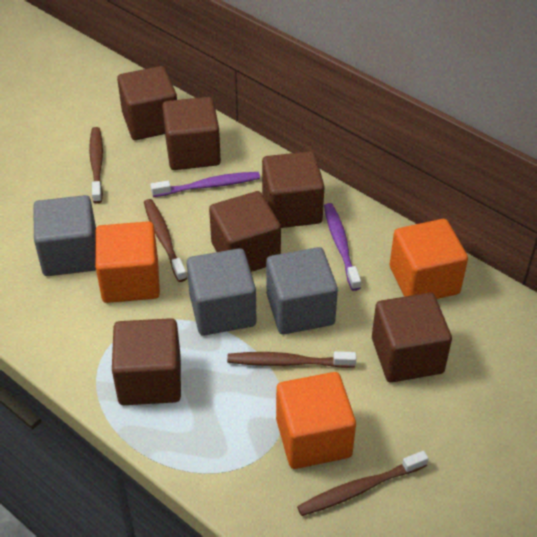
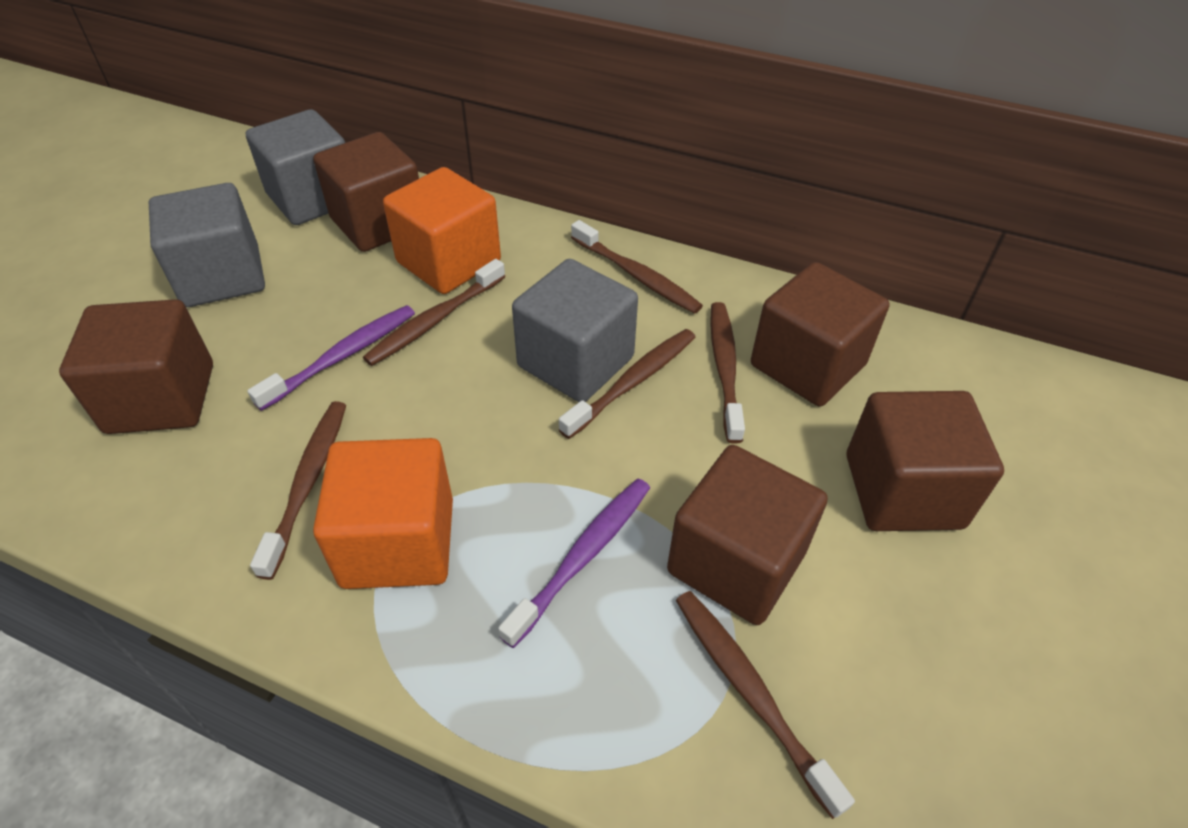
brown cube: [112,318,181,405] [117,66,177,140] [162,97,221,170] [209,191,281,272] [262,151,325,228] [372,293,452,383] = 6 -> [59,299,213,434] [313,132,419,252] [667,445,828,625] [751,262,890,407] [847,391,1004,531] = 5
brown toothbrush: [89,127,103,204] [144,199,187,282] [227,351,356,368] [297,451,429,516] = 4 -> [250,401,346,580] [363,259,506,366] [559,329,695,439] [571,220,703,314] [676,591,855,819] [710,302,745,444] = 6
orange cube: [95,221,160,303] [276,372,356,469] [390,219,468,299] = 3 -> [313,438,453,589] [383,167,501,294] = 2

